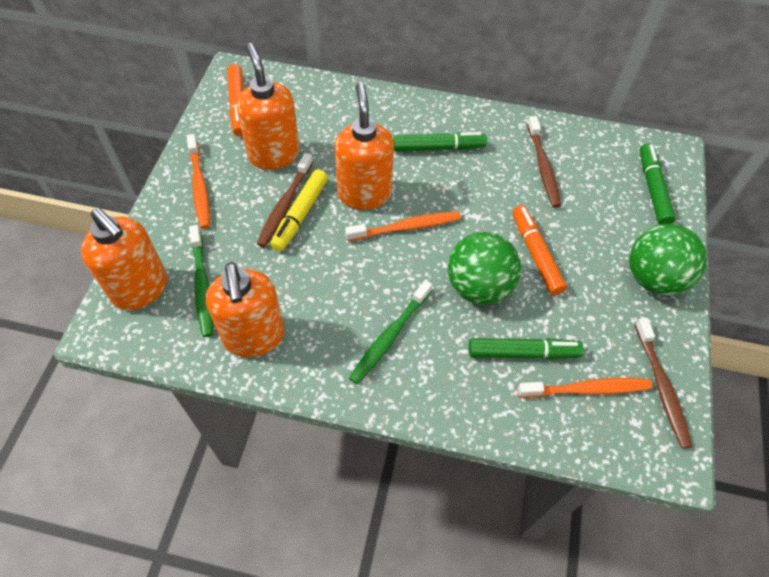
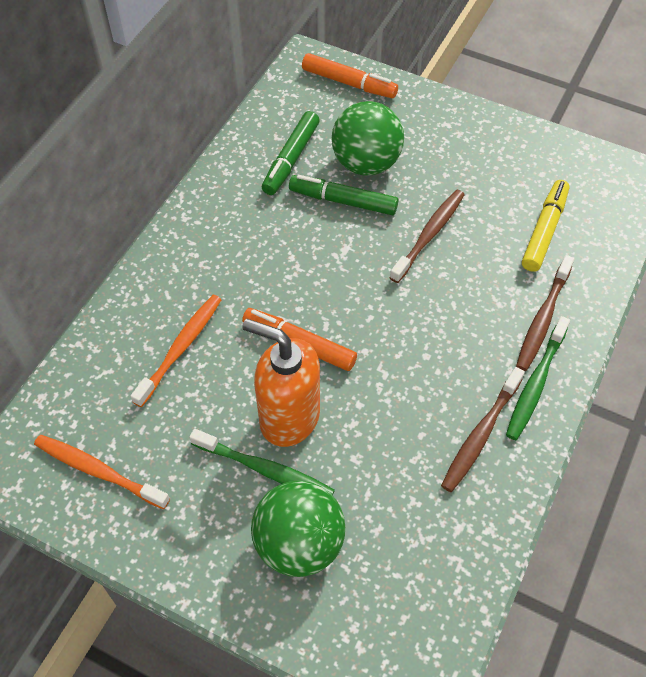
green marker: [393,132,487,151] [469,338,584,359] [640,143,676,225] = 3 -> [262,111,320,195] [289,175,398,216] = 2
orange soap dispenser: [81,208,167,310] [206,262,285,357] [237,43,300,170] [335,82,394,210] = 4 -> [242,319,320,447] = 1
orange toothbrush: [187,134,210,229] [345,211,461,241] [518,378,652,398] = 3 -> [34,435,170,509] [130,295,222,407] = 2

